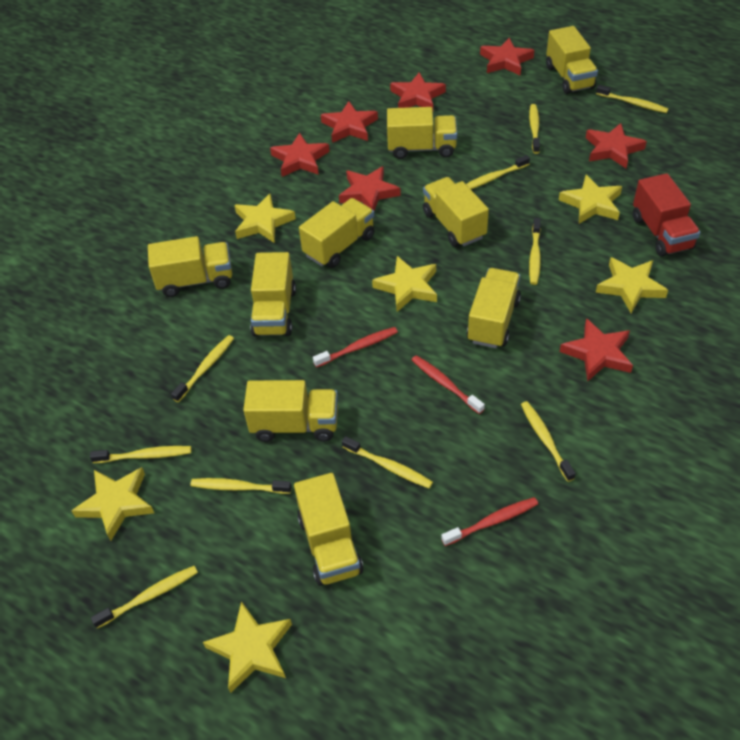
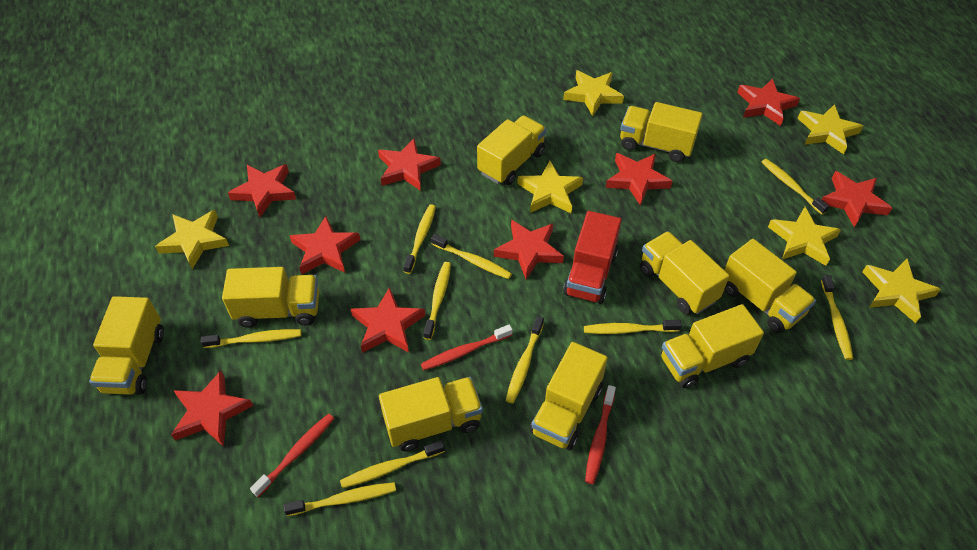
red star: [270,133,330,177] [321,101,378,143] [339,166,401,211] [390,72,446,108] [480,38,534,76] [560,318,633,381] [586,123,647,168] = 7 -> [171,371,253,447] [228,164,296,217] [290,216,360,275] [351,287,425,353] [378,138,441,191] [494,220,564,279] [606,153,672,206] [737,78,800,126] [822,171,892,227] = 9

